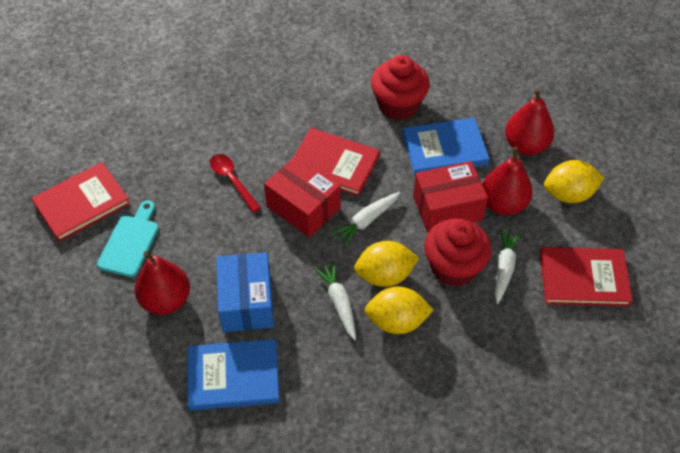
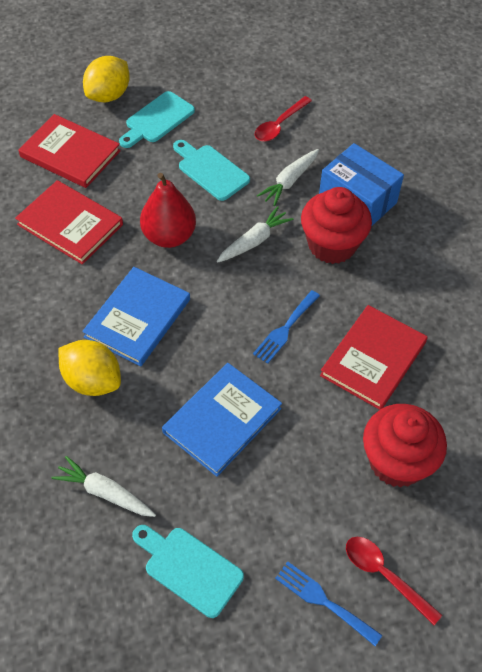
blue fork: none = 0 -> [253,290,320,363] [275,561,382,646] = 2
red box: [264,155,340,237] [413,161,488,233] = 2 -> none = 0
red pear: [134,251,190,315] [482,147,533,215] [505,88,554,155] = 3 -> [140,173,196,248] = 1
red spoon: [210,154,261,213] = 1 -> [255,96,312,142] [346,537,442,625] = 2
turquoise cutting board: [97,200,159,277] = 1 -> [119,91,195,148] [132,525,244,618] [173,140,250,201] = 3
yellow lemon: [354,241,419,287] [364,286,433,334] [544,160,604,203] = 3 -> [58,340,121,396] [83,56,130,102] = 2

